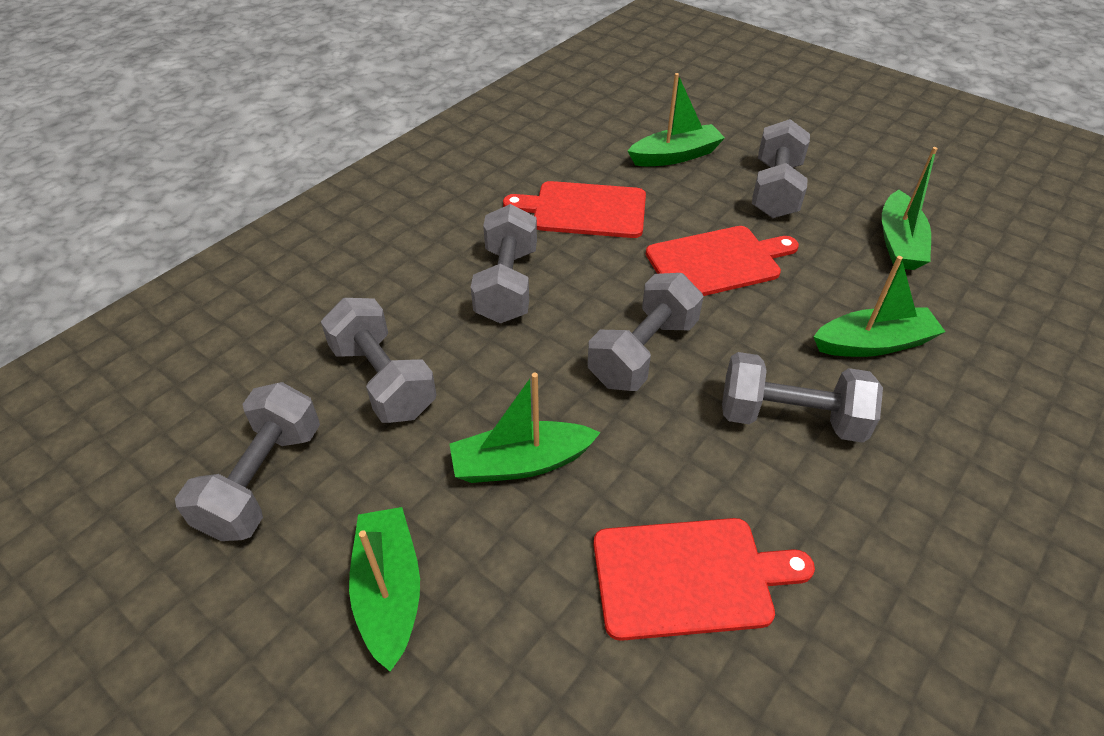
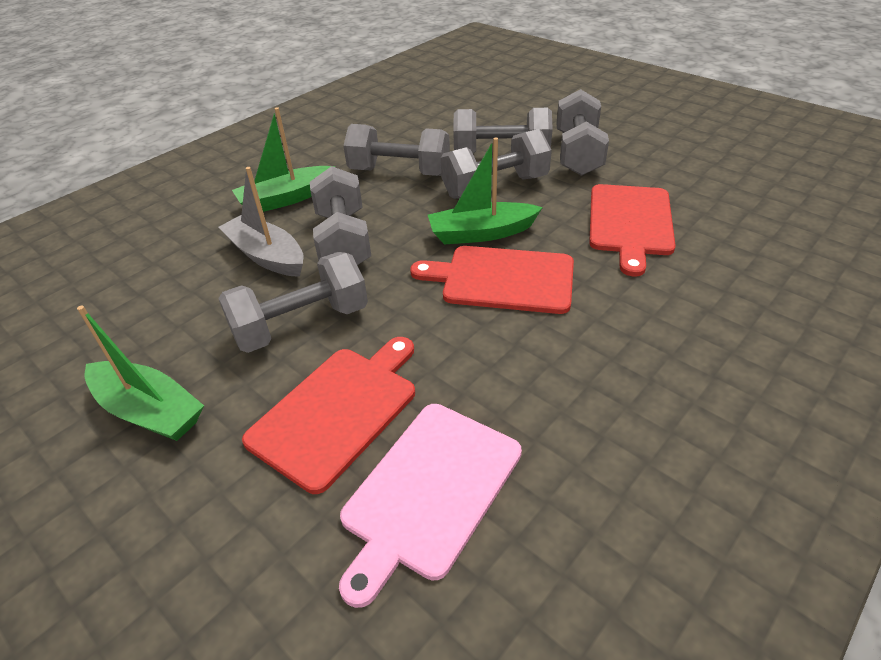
green boat: [349,507,420,672] [449,373,601,483] [628,73,725,166] [813,256,946,357] [882,147,938,270] = 5 -> [77,305,204,441] [232,108,335,212] [428,137,543,245] = 3
grey boat: none = 0 -> [218,167,303,277] = 1
pink cutting board: none = 0 -> [339,404,522,608] = 1

